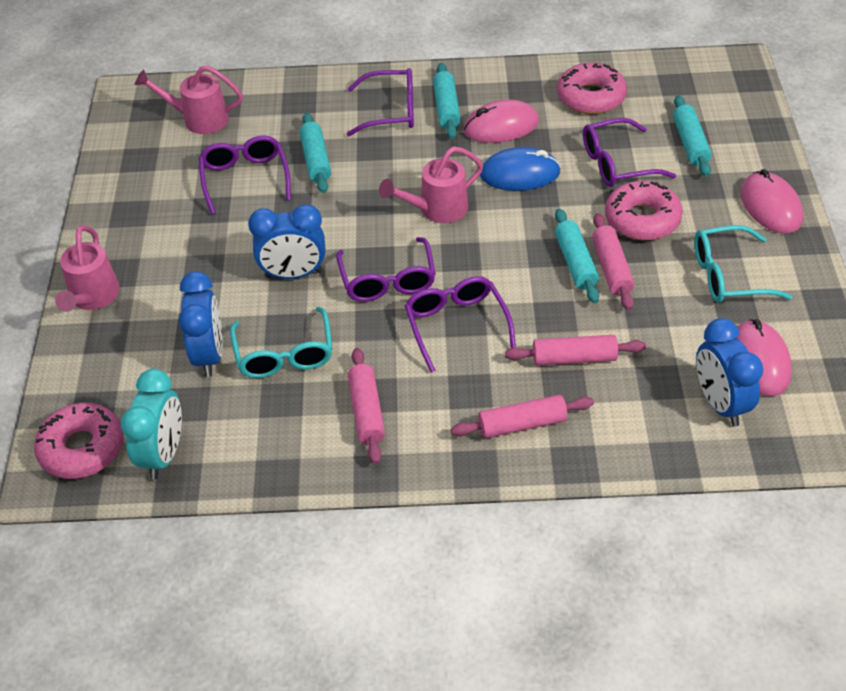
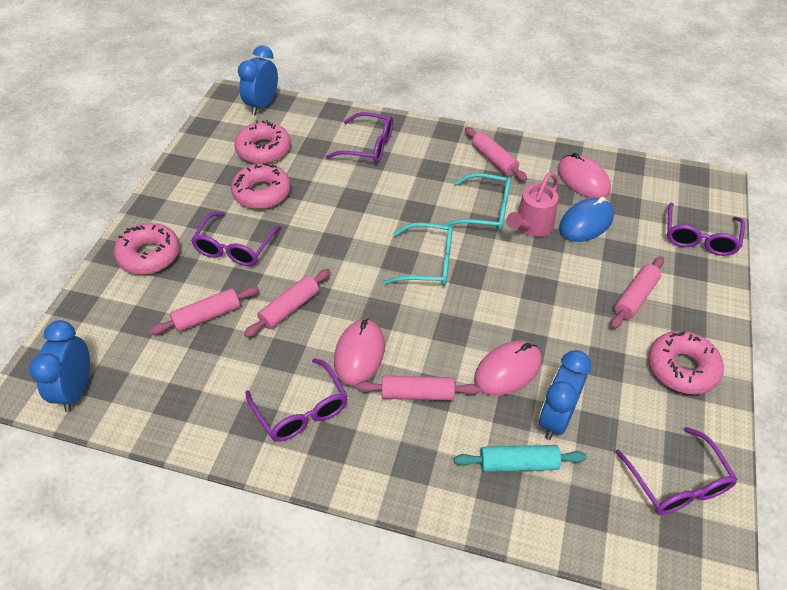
pink donut: [34,403,124,479] [557,63,627,114] [605,181,683,240] = 3 -> [114,223,180,275] [231,163,291,209] [234,120,291,164] [648,331,724,394] = 4
pink rolling pin: [348,348,385,464] [451,395,594,438] [505,335,646,366] [592,213,634,310] = 4 -> [149,286,259,335] [244,269,330,338] [356,376,480,400] [465,127,527,181] [611,257,664,329] = 5
pink watering can: [55,225,120,312] [135,65,243,134] [379,146,483,223] = 3 -> [506,172,558,237] = 1
turquoise clock: [121,369,182,480] = 1 -> none = 0
turquoise rolling pin: [299,113,331,193] [433,63,461,139] [555,209,599,303] [673,95,712,177] = 4 -> [454,445,587,472] = 1

